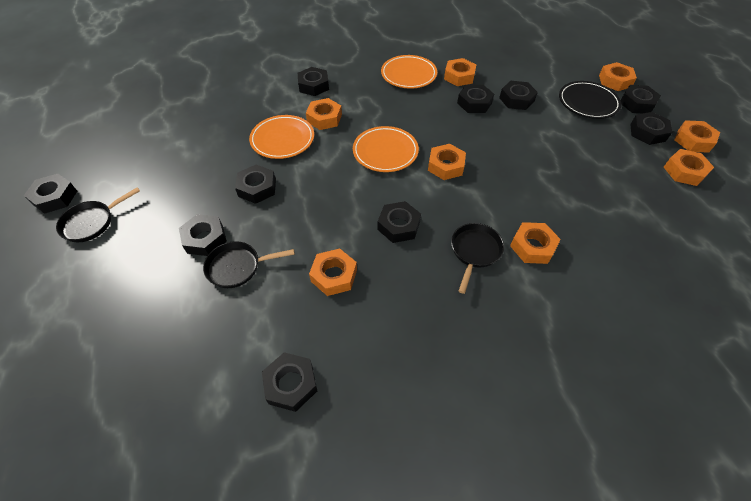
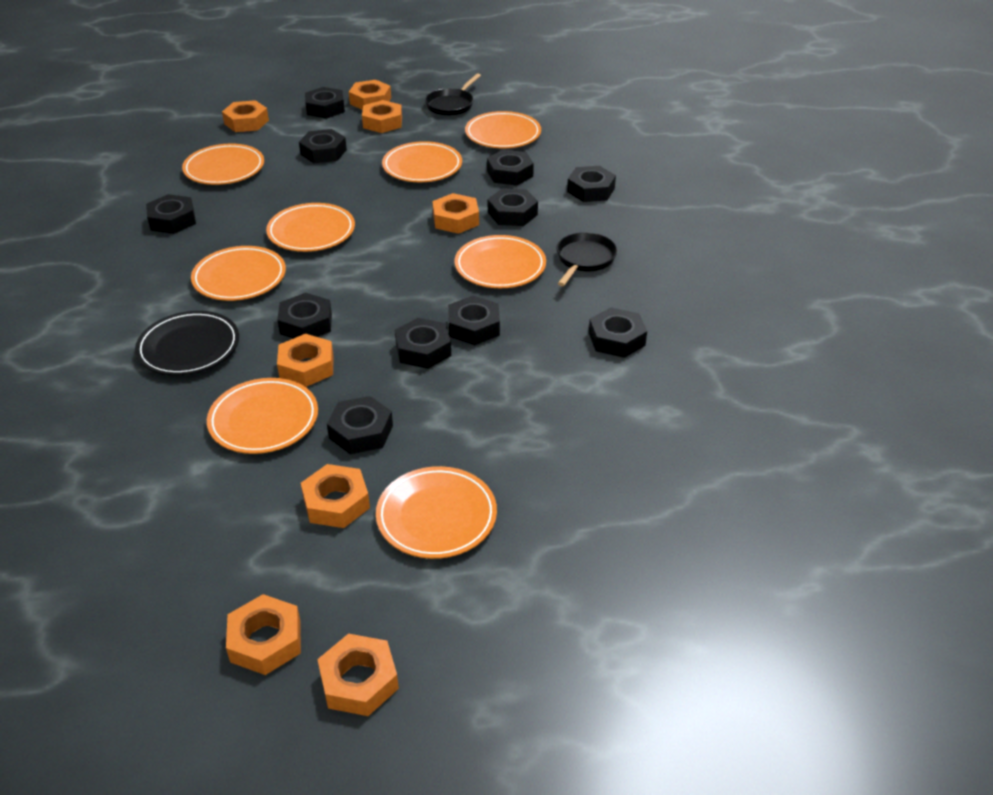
black nut: [24,174,77,214] [179,214,227,256] [235,165,276,204] [262,352,317,412] [298,67,329,96] [378,201,421,243] [457,85,494,113] [499,81,538,110] [621,85,661,114] [630,112,672,145] = 10 -> [146,194,196,234] [277,293,332,339] [299,129,347,163] [305,87,345,119] [327,396,393,454] [395,318,451,369] [448,296,500,345] [487,150,534,186] [488,188,538,226] [567,166,616,202] [589,307,647,358] = 11
black pan: [56,187,140,242] [203,241,295,288] [451,223,504,294] = 3 -> [425,73,481,116] [557,232,617,286] = 2
orange plate: [249,115,314,159] [353,126,419,172] [381,55,437,89] = 3 -> [182,144,264,185] [191,246,286,301] [207,378,318,454] [266,203,355,252] [376,466,497,559] [382,141,462,182] [454,235,546,288] [465,111,541,148] = 8

